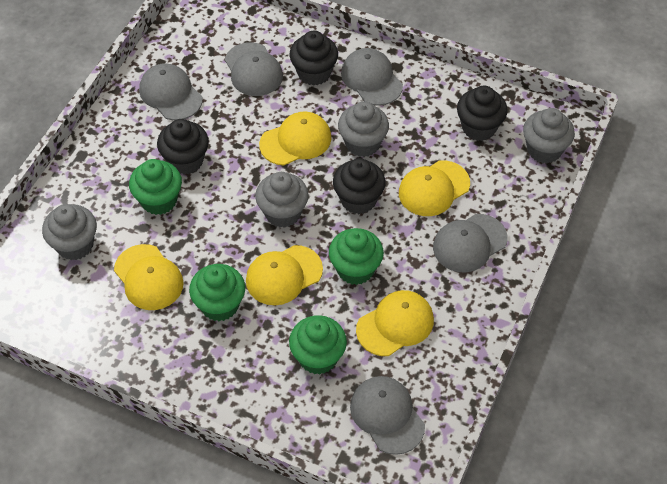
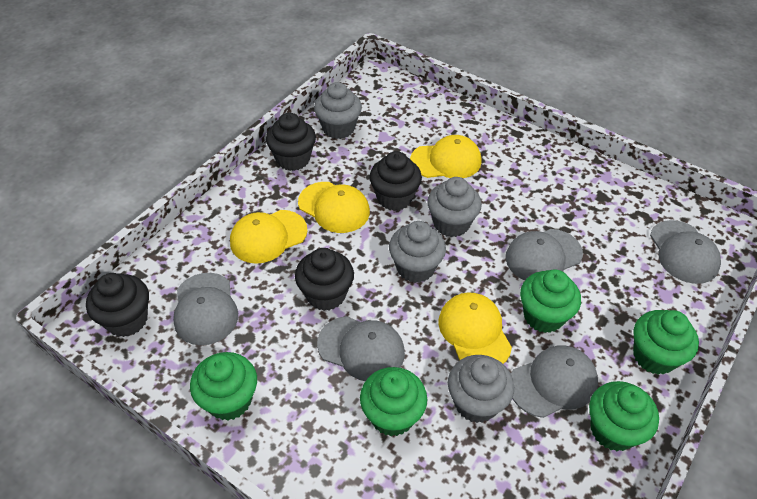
green cupcake: [129,159,182,215] [189,264,245,321] [289,315,347,375] [329,228,384,285] = 4 -> [190,352,257,421] [360,367,427,436] [520,269,581,333] [589,381,659,451] [633,310,699,375] = 5
yellow cap: [114,244,184,310] [246,245,323,305] [259,111,331,165] [356,290,434,356] [399,160,470,216] = 5 -> [230,210,308,264] [298,182,370,233] [410,135,481,178] [438,292,512,364] = 4

